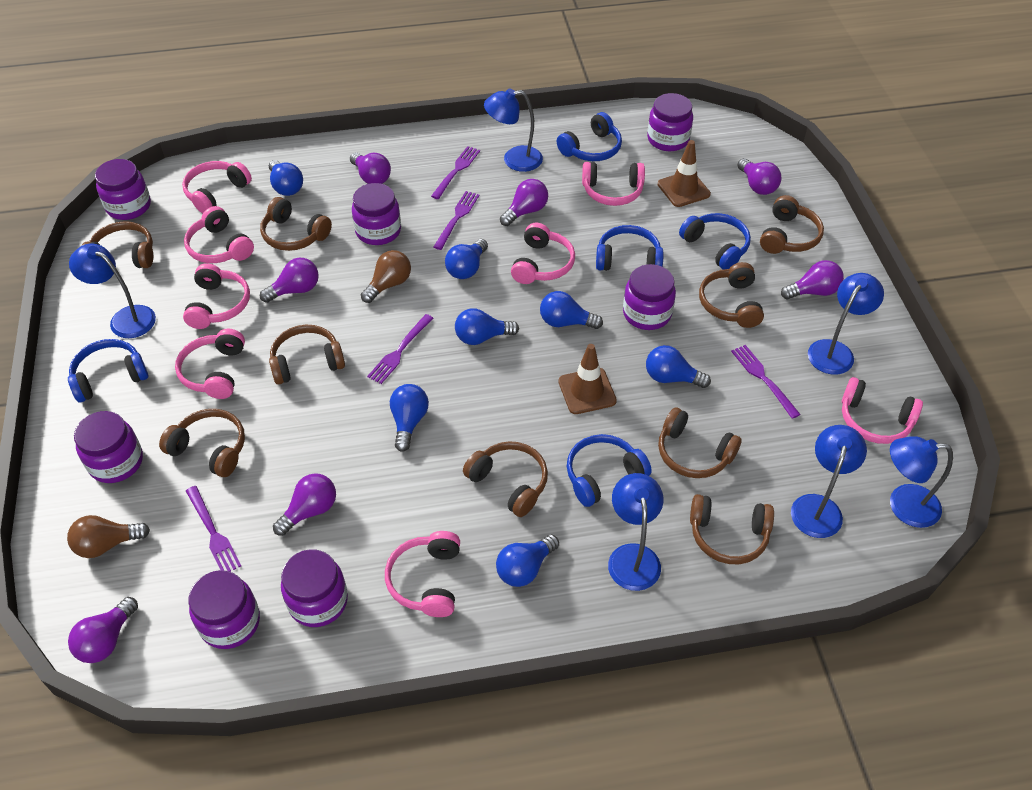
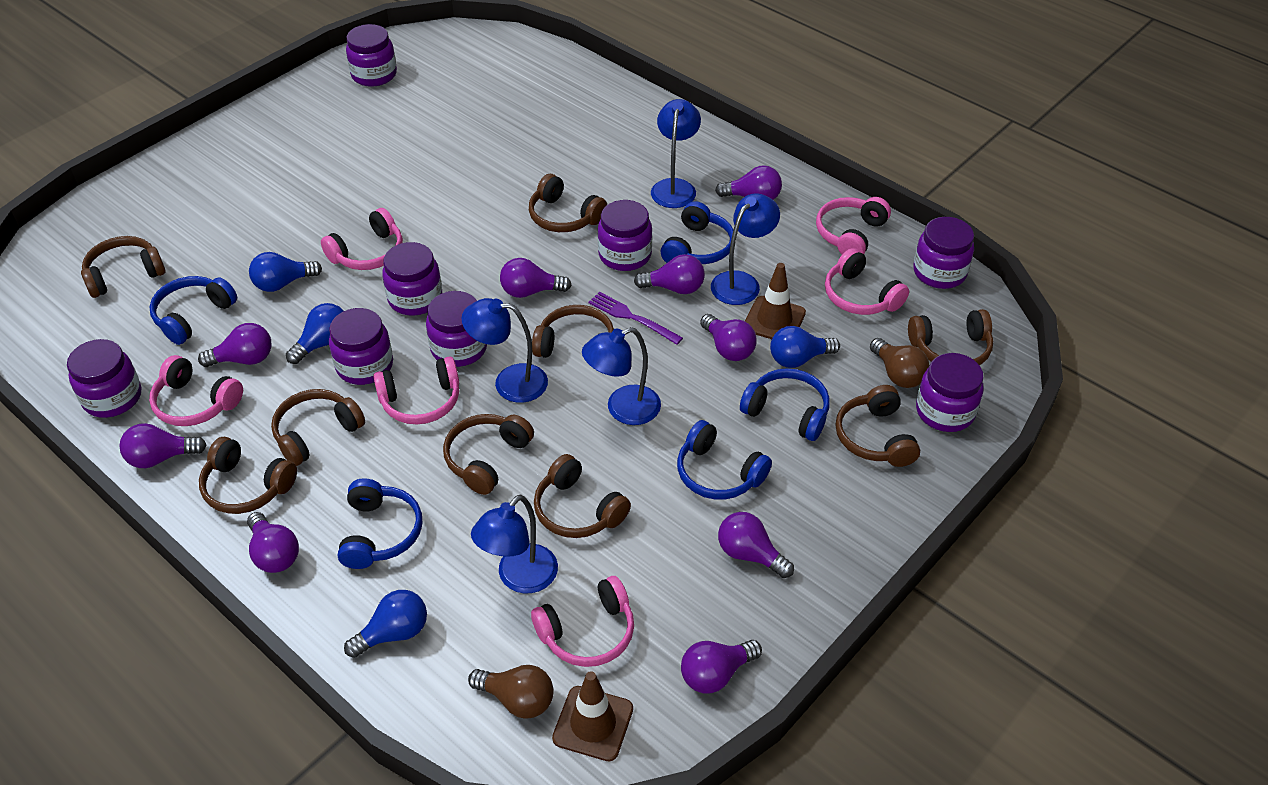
blue lamp: [69,244,156,338] [484,88,543,172] [608,473,663,591] [791,425,867,538] [808,273,884,375] [890,436,953,528] = 6 -> [461,298,548,403] [471,495,558,593] [582,327,661,425] [651,99,701,208] [711,193,780,305] = 5
blue light bulb: [269,160,303,196] [390,384,429,452] [445,239,488,279] [455,308,519,345] [496,534,559,587] [540,291,603,329] [646,345,711,388] = 7 -> [249,252,322,292] [286,303,344,364] [344,590,427,658] [770,326,840,368] = 4
pink headphones: [175,329,245,399] [182,161,252,213] [183,263,250,329] [184,206,254,263] [385,531,460,617] [511,223,575,284] [582,162,645,206] [842,377,923,444] = 8 -> [149,355,243,426] [321,208,403,270] [373,356,459,424] [531,576,634,667] [816,197,891,254] [825,248,909,315] = 6
purple fork: [186,486,241,572] [367,314,433,384] [431,146,480,199] [434,191,480,250] [731,345,801,419] = 5 -> [588,292,683,345] = 1
purple jar: [74,411,143,483] [95,159,151,220] [189,570,260,649] [281,549,348,627] [352,183,401,245] [623,264,676,330] [647,93,693,151] = 7 -> [67,339,141,418] [329,308,393,385] [346,24,397,87] [382,242,442,316] [426,291,487,367] [598,200,652,271] [914,217,974,289] [916,353,984,432] = 8
purple light bulb: [68,597,138,663] [260,258,319,303] [273,473,336,536] [350,153,391,184] [500,179,548,226] [737,158,781,195] [781,260,844,300] = 7 -> [119,423,207,468] [198,323,272,367] [247,512,299,573] [500,258,571,298] [634,254,705,294] [681,640,762,694] [700,314,757,361] [715,165,782,200] [718,512,794,578] = 9

